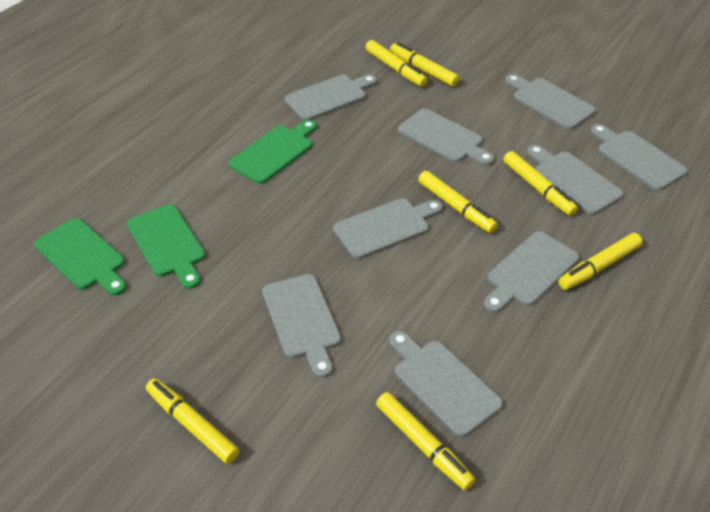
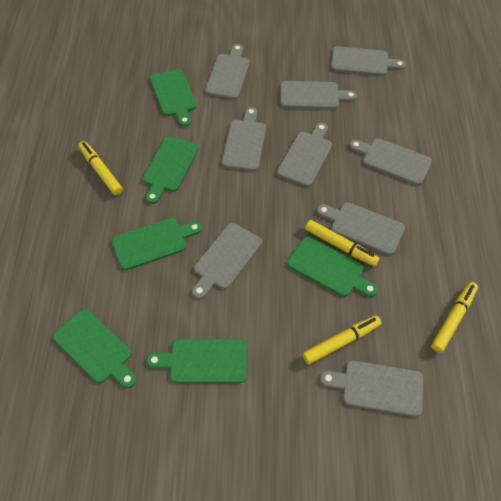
green cutting board: [34,218,126,295] [127,204,206,289] [229,120,317,184] = 3 -> [53,309,136,388] [112,218,202,270] [142,136,198,204] [146,339,247,383] [150,69,197,127] [287,236,378,297] = 6
yellow marker: [146,378,239,464] [365,40,427,87] [376,392,475,490] [390,42,460,87] [418,171,498,233] [504,151,578,216] [558,233,642,290] = 7 -> [78,141,123,195] [303,315,381,365] [305,220,380,266] [431,282,478,353] = 4

